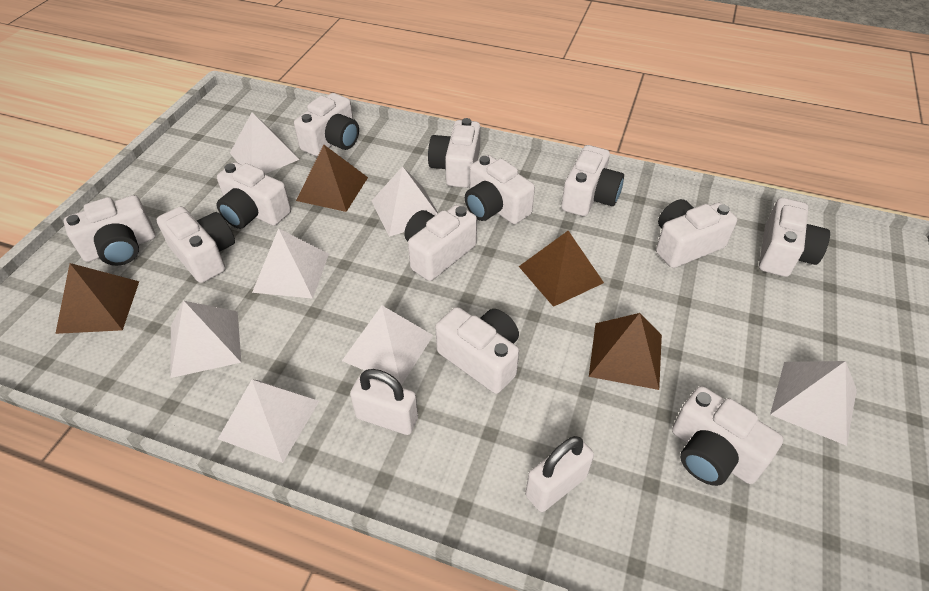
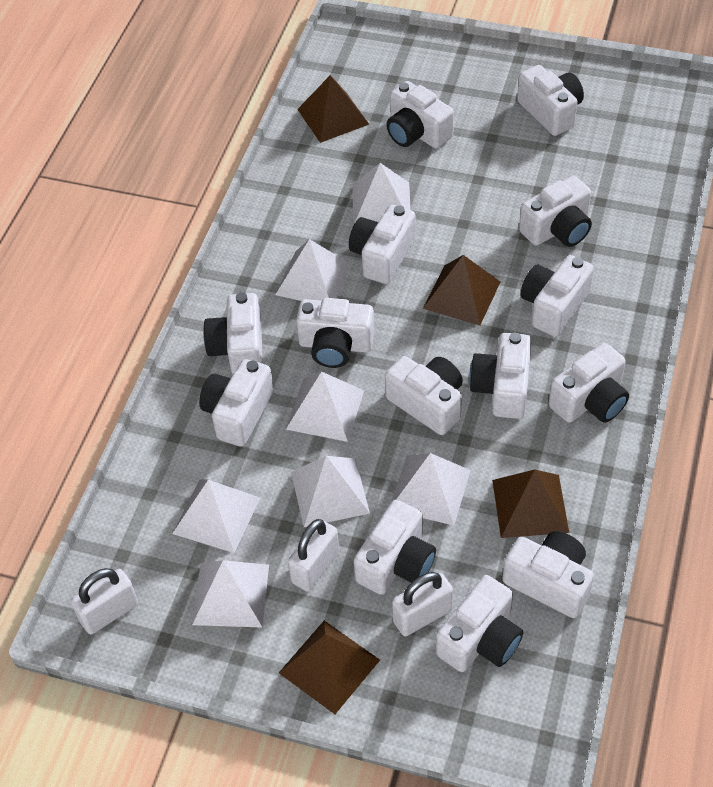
white camera: [64,195,156,266] [156,206,235,283] [217,162,291,229] [294,93,359,156] [404,205,477,281] [428,118,480,188] [435,307,519,394] [465,155,535,224] [561,145,624,216] [656,199,737,268] [672,386,783,486] [759,198,830,277] = 12 -> [199,359,274,447] [203,292,263,374] [296,298,375,368] [349,205,416,284] [354,500,436,595] [385,356,463,435] [386,81,454,149] [436,575,523,672] [469,332,532,419] [503,531,594,618] [517,65,584,136] [519,176,592,247] [521,255,594,337] [548,343,629,423] = 14
white padlock: [350,369,418,435] [525,436,594,512] = 2 -> [71,568,138,635] [288,519,339,591] [392,572,453,636] = 3

